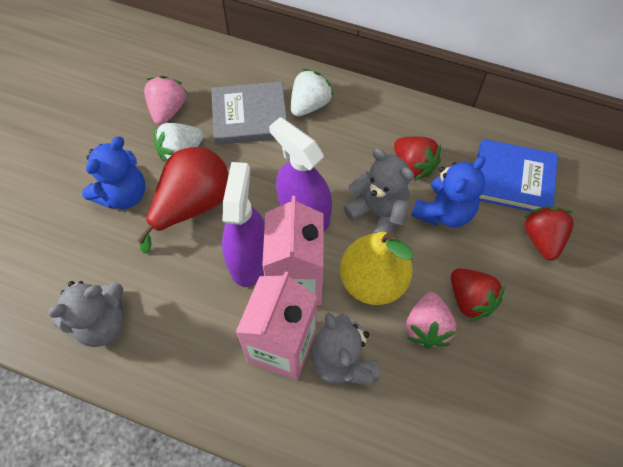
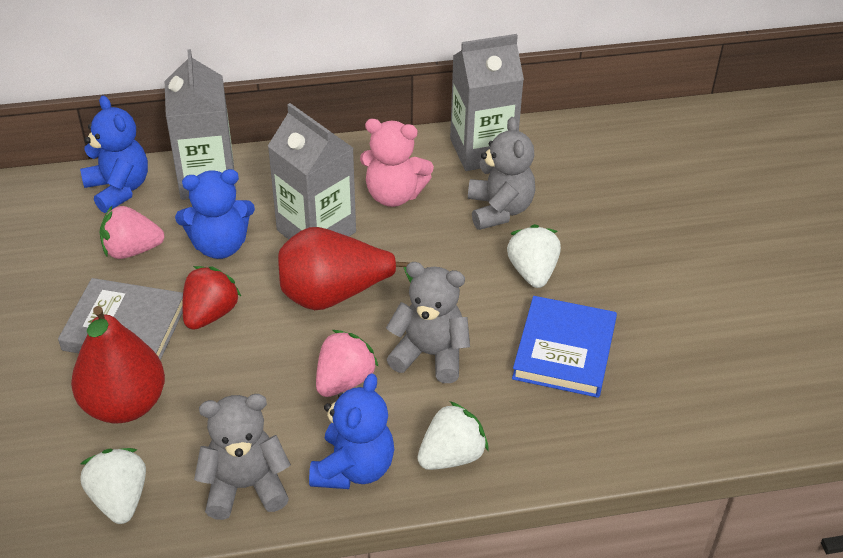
blue teddy bear: [82,137,145,209] [411,156,486,228] = 2 -> [80,96,148,213] [175,169,255,259] [309,373,394,489] = 3
grey carton: none = 0 -> [165,49,236,200] [268,103,356,240] [450,34,524,171] = 3
pink carton: [236,271,317,380] [262,196,324,305] = 2 -> none = 0
pink teddy bear: none = 0 -> [360,119,434,207] = 1
purple spray bottle: [222,162,265,287] [269,117,332,231] = 2 -> none = 0
red pear: [137,147,228,254] = 1 -> [71,306,165,423] [278,227,413,310] = 2
red strawberry: [394,136,441,181] [451,268,505,321] [524,206,574,261] = 3 -> [182,266,242,330] = 1
white strawberry: [154,123,203,162] [291,69,334,116] = 2 -> [80,448,146,524] [417,401,489,470] [507,224,561,288] = 3
yellow pear: [340,232,414,305] = 1 -> none = 0

